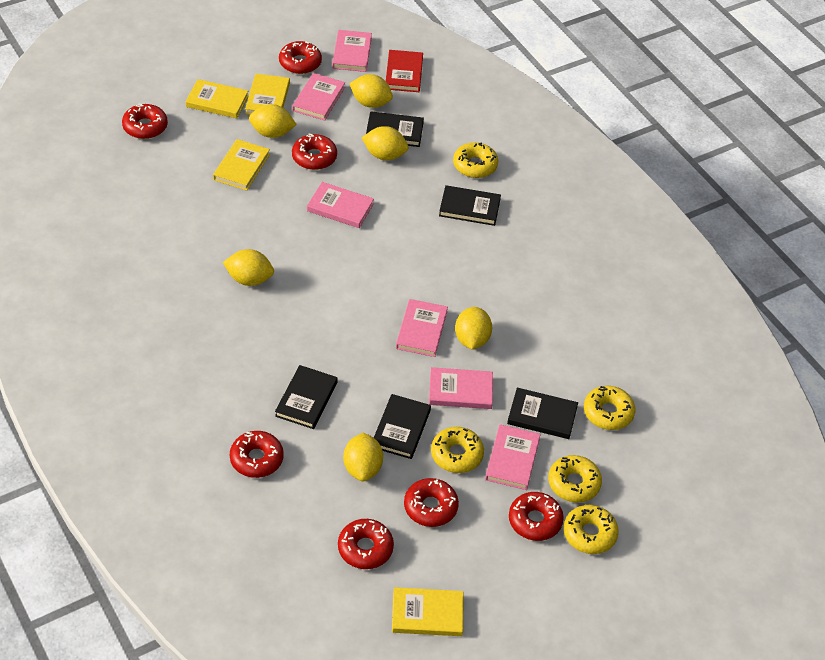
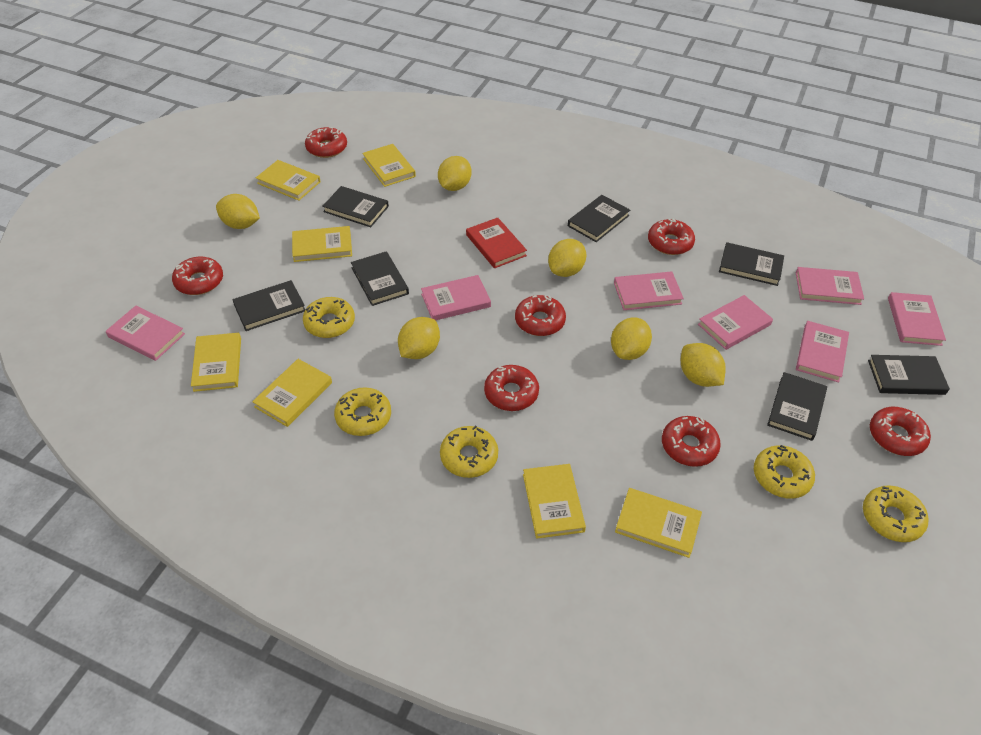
black book: [275,365,338,429] [366,111,424,147] [374,394,431,459] [439,185,501,226] [507,388,578,439] = 5 -> [232,280,305,331] [322,186,389,227] [351,251,409,306] [568,195,630,242] [719,242,784,286] [767,372,827,441] [868,355,950,395] = 7
pink book: [292,73,345,121] [307,182,374,228] [332,30,372,72] [396,299,448,357] [429,367,493,409] [485,424,541,490] = 6 -> [106,306,185,361] [421,275,491,320] [614,272,684,310] [698,295,773,350] [796,267,864,305] [796,321,849,382] [888,292,946,346] = 7
yellow book: [185,79,248,118] [213,139,270,190] [245,74,290,115] [392,587,464,636] = 4 -> [191,333,241,392] [252,359,332,427] [256,160,321,201] [292,226,352,262] [362,144,416,187] [523,464,586,539] [615,488,702,558] = 7

